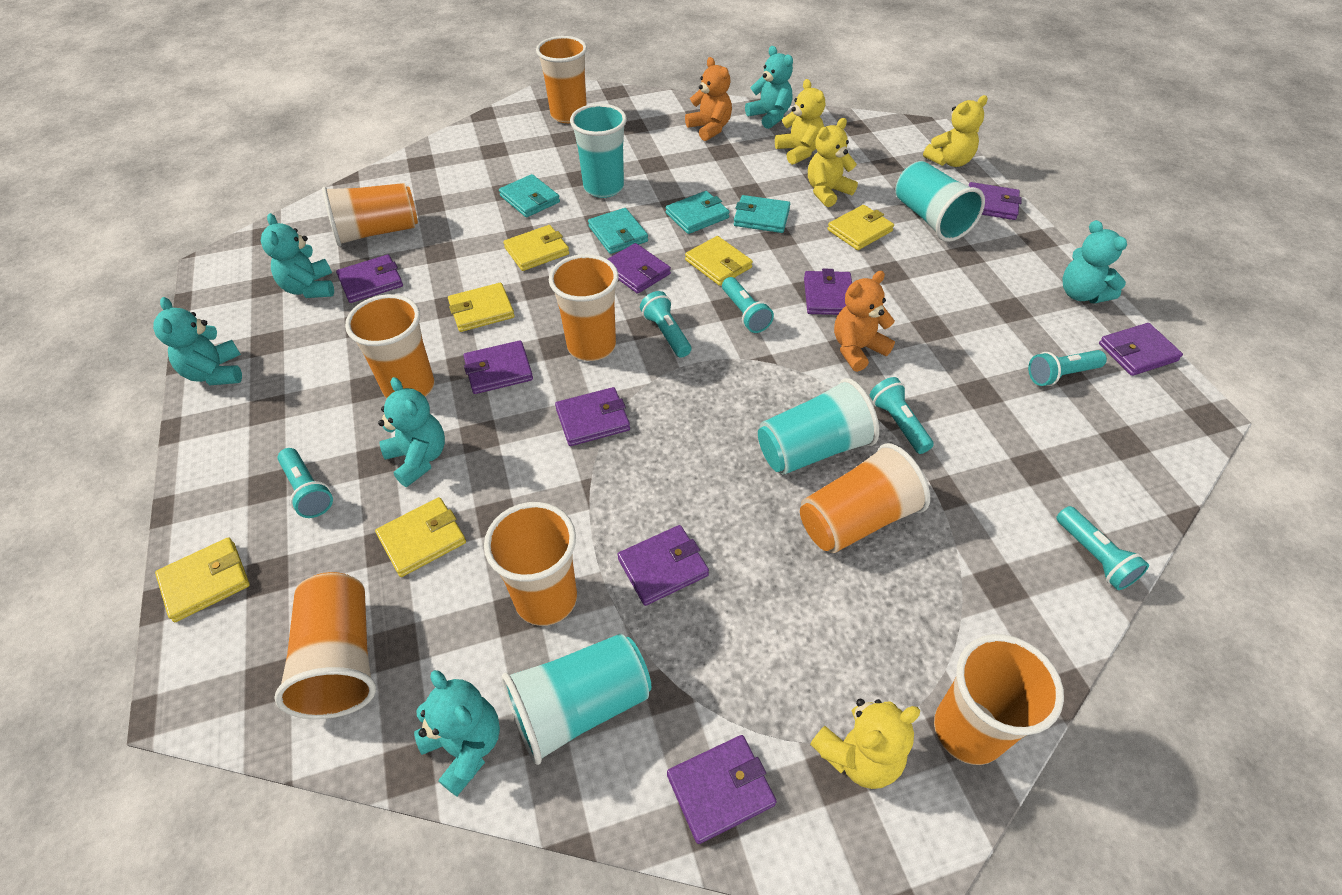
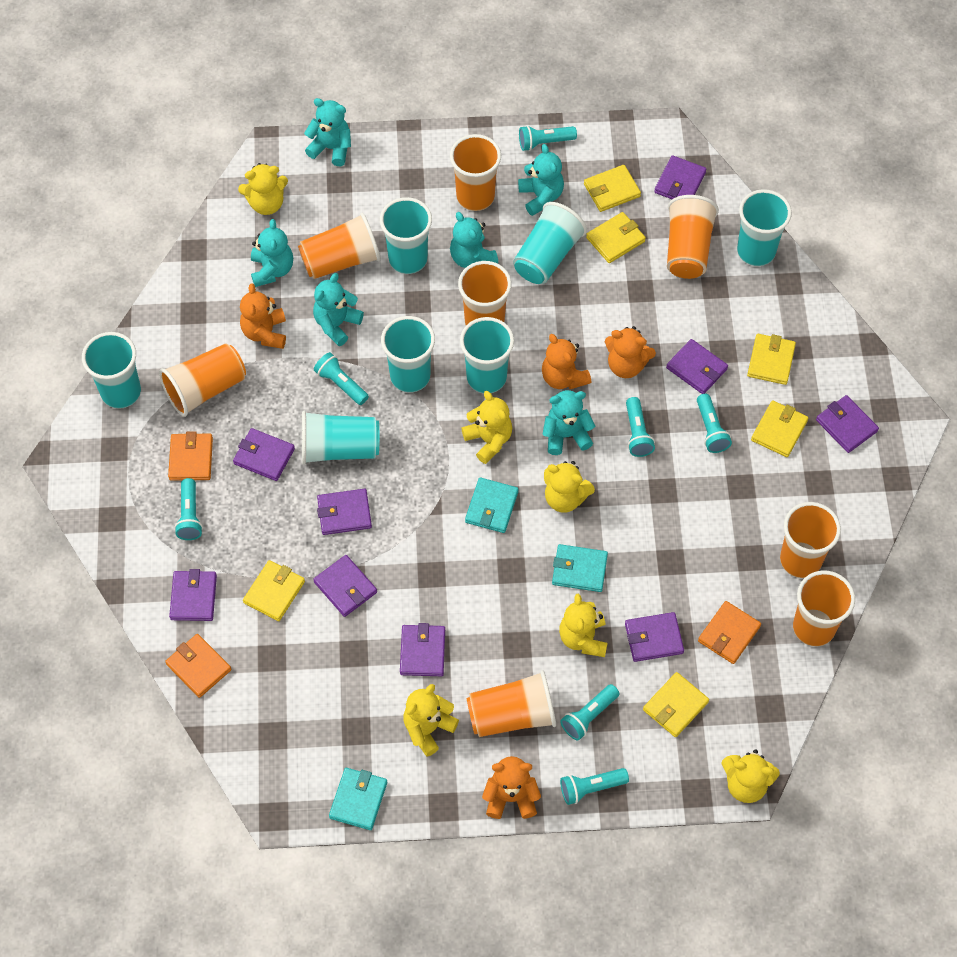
orange teddy bear: [685,57,732,141] [834,271,895,372] = 2 -> [240,283,286,349] [482,756,541,819] [542,334,591,389] [605,326,656,378] = 4
orange wallet: none = 0 -> [165,634,232,698] [168,431,213,481] [698,601,761,664] = 3
turquoise cup: [502,634,651,765] [570,104,627,198] [758,378,879,475] [895,161,985,242] = 4 -> [82,332,141,409] [302,411,379,465] [380,197,432,274] [381,316,435,393] [460,317,514,393] [513,202,587,284] [737,189,792,266] = 7
turquoise flashlight: [277,448,333,518] [640,291,691,358] [722,277,774,333] [870,377,934,454] [1028,350,1107,386] [1056,506,1149,590] = 6 -> [174,478,203,540] [314,352,369,405] [519,125,577,151] [560,684,619,740] [560,768,629,805] [626,397,655,457] [697,394,732,453] = 7
turquoise wallet: [499,174,560,218] [588,208,648,254] [666,191,730,234] [734,195,790,233] = 4 -> [329,768,387,830] [465,477,519,533] [552,544,608,592] = 3
yellow teddy bear: [775,79,825,165] [808,118,858,207] [810,699,920,789] [923,95,988,167] = 4 -> [238,163,288,215] [403,684,459,757] [461,391,512,464] [544,461,595,513] [559,594,608,657] [721,749,780,803] = 6

